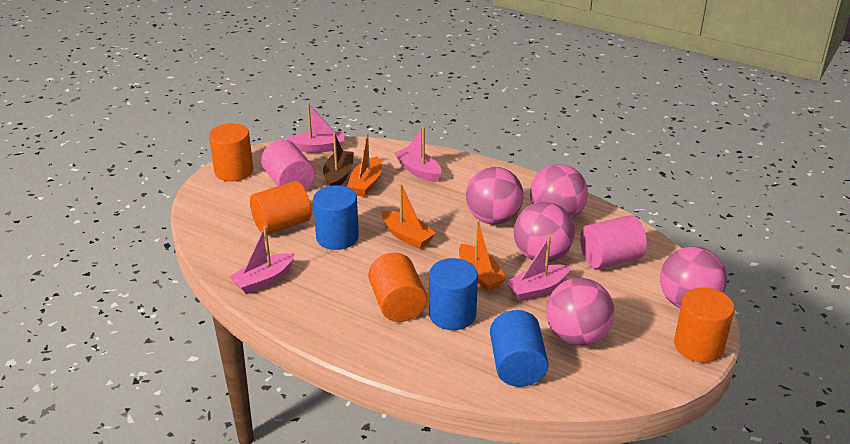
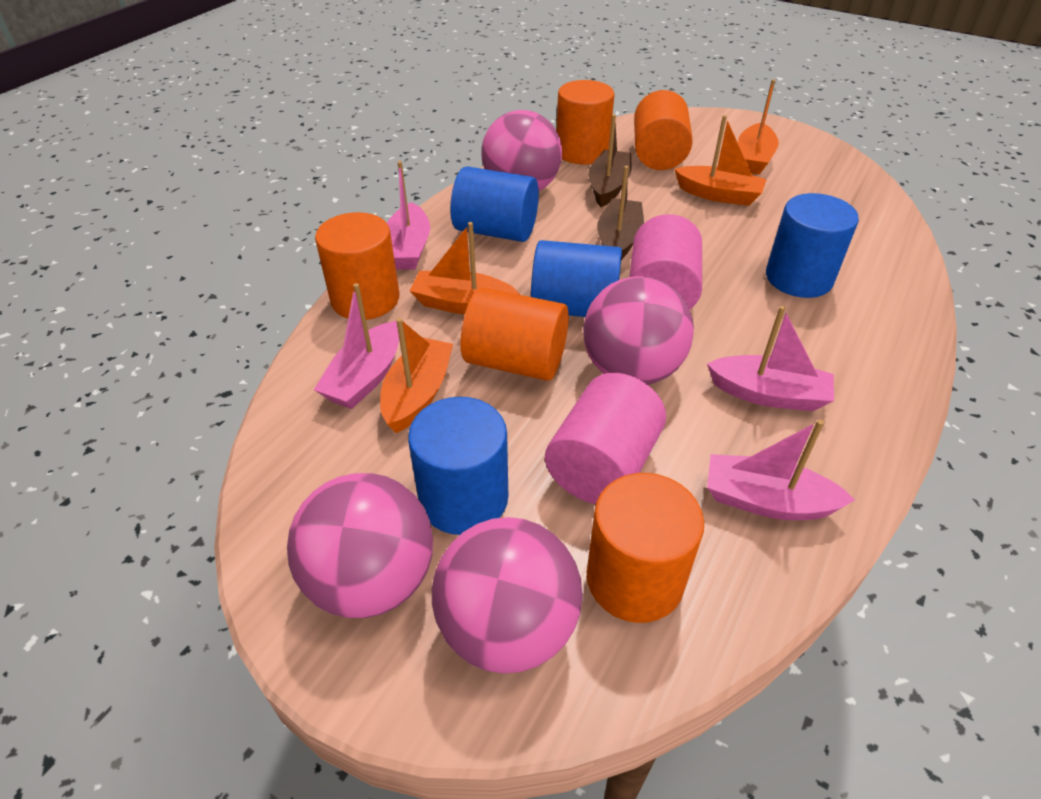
blue cylinder: [313,185,359,250] [429,258,478,330] [490,310,549,387] = 3 -> [408,397,508,535] [450,166,539,242] [531,240,622,317] [766,193,859,298] = 4
brown boat: [323,132,354,186] = 1 -> [588,114,631,207] [597,166,644,260] = 2
orange boat: [347,133,382,197] [382,184,436,249] [459,220,507,291] = 3 -> [380,318,453,433] [410,222,520,315] [674,115,767,206] [738,79,779,175] = 4
orange cylinder: [209,123,254,181] [250,181,312,235] [368,253,427,322] [674,287,734,363] = 4 -> [315,212,400,320] [461,287,569,381] [557,80,615,165] [587,473,704,623] [634,90,693,170] = 5
pink ball: [466,167,524,224] [514,202,575,262] [530,164,588,218] [546,278,615,346] [660,246,727,309] = 5 -> [287,473,433,618] [432,517,583,674] [481,110,562,191] [583,276,694,385] = 4

